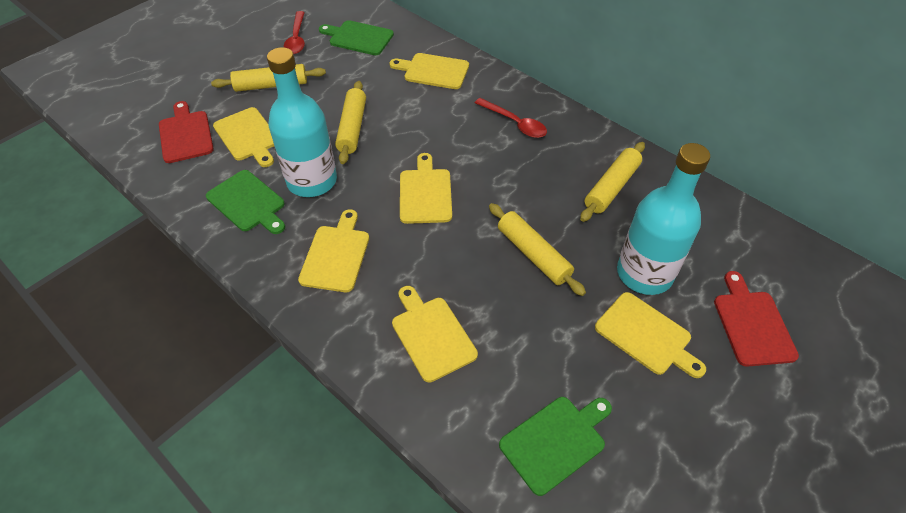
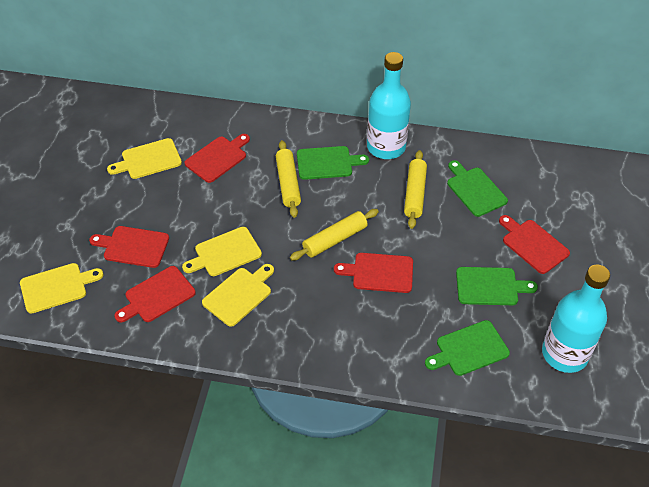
green cutting board: [206,170,285,234] [319,20,394,55] [499,397,612,496] = 3 -> [297,146,369,180] [425,320,510,376] [447,160,508,217] [456,267,538,305] = 4
red cutting board: [159,101,214,163] [714,271,799,367] = 2 -> [89,226,169,268] [114,266,196,323] [184,134,250,183] [334,253,413,293] [499,215,570,274] = 5
red spoon: [284,11,305,54] [475,98,547,138] = 2 -> none = 0
yellow cutting board: [213,107,274,167] [298,209,369,292] [389,53,469,89] [392,286,478,383] [400,153,452,224] [595,292,706,378] = 6 -> [20,263,103,313] [107,138,182,179] [182,227,262,276] [202,264,274,327] = 4
yellow rolling pin: [211,64,326,92] [335,81,366,164] [489,203,586,296] [580,142,645,222] = 4 -> [276,140,301,218] [290,209,379,261] [404,150,427,229] = 3

